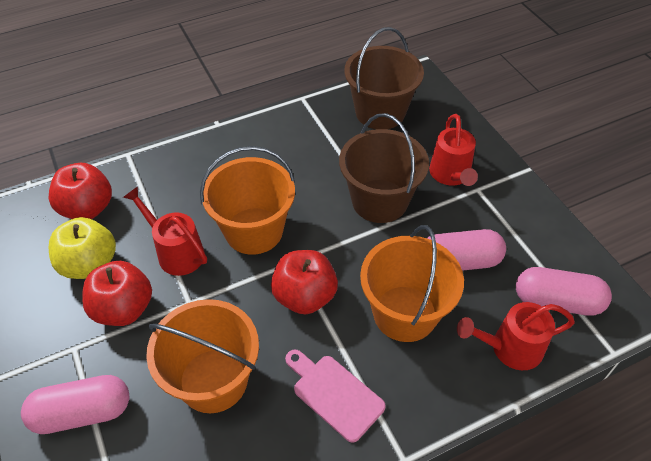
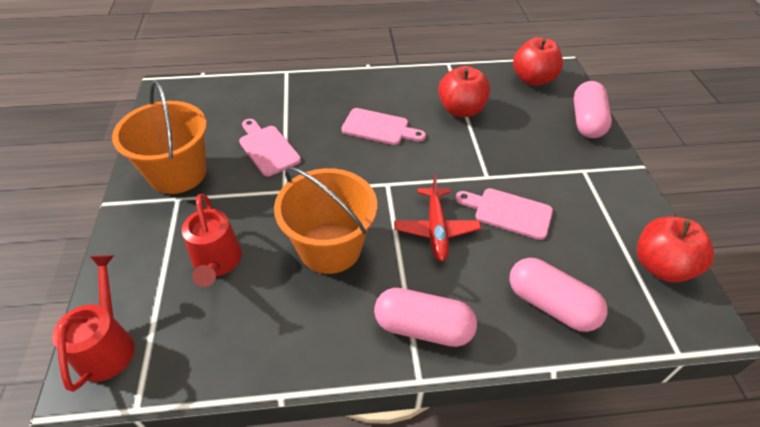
brown bucket: [339,113,429,223] [345,27,424,129] = 2 -> none = 0
orange bucket: [146,299,259,413] [200,146,295,255] [360,225,464,342] = 3 -> [112,80,207,194] [274,167,377,274] = 2
pink cutting board: [285,349,386,443] = 1 -> [239,119,301,176] [341,108,426,145] [455,188,553,240] = 3
red plane: none = 0 -> [394,174,481,261] = 1
red watering can: [123,186,207,276] [429,114,478,186] [457,302,575,370] = 3 -> [52,255,135,392] [182,194,242,287] = 2
yellow apple: [49,217,116,279] = 1 -> none = 0

